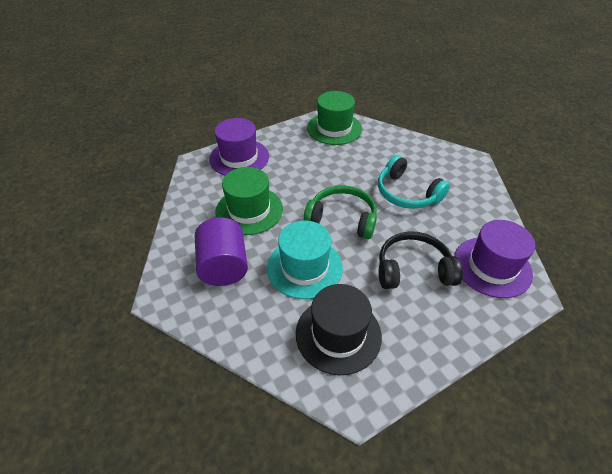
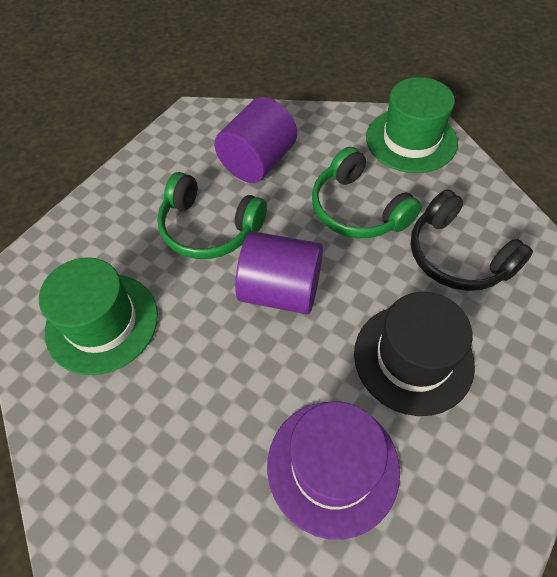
green headphones: [304,185,377,239] = 1 -> [157,172,267,259] [312,147,422,238] = 2
purple cylinder: [195,217,248,286] = 1 -> [214,97,297,183] [235,232,323,314] = 2
purple hat: [209,118,269,176] [454,220,535,298] = 2 -> [267,402,400,540] = 1
turquoise hat: [267,221,343,299] = 1 -> none = 0
turquoise headphones: [378,155,450,209] = 1 -> none = 0

